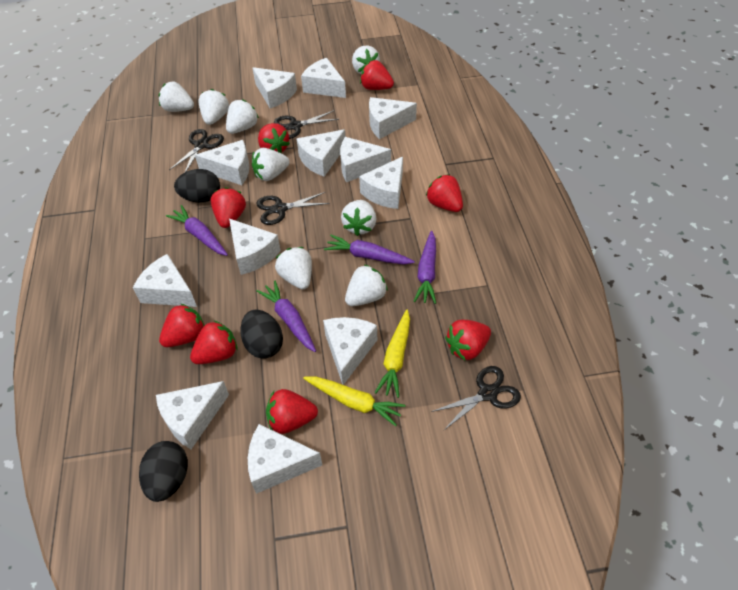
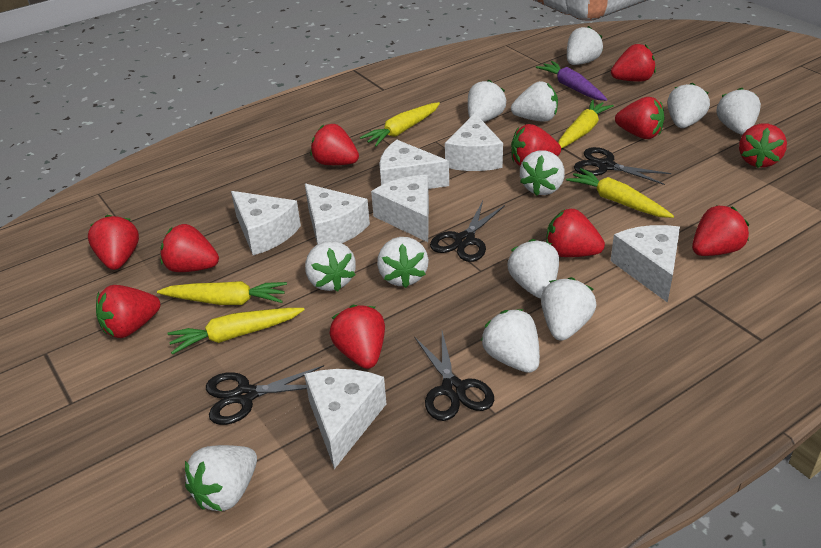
black egg: [139,441,188,502] [174,169,220,203] [240,309,283,359] = 3 -> none = 0
purple carrot: [166,205,228,256] [256,281,316,352] [324,235,415,265] [413,231,436,304] = 4 -> [536,61,607,101] = 1
red strawberry: [159,304,205,347] [190,321,237,364] [211,187,246,228] [258,123,290,153] [266,389,318,434] [360,60,394,90] [426,174,463,212] [445,320,491,360] = 8 -> [88,215,139,270] [96,285,160,338] [160,224,219,272] [310,124,359,165] [329,305,385,369] [511,124,561,166] [546,209,605,257] [611,44,656,81] [615,97,665,139] [692,205,749,256] [739,124,787,168] = 11
white cheese: [133,254,197,307] [156,381,229,449] [195,140,249,185] [229,219,281,275] [248,424,322,494] [252,67,297,108] [296,129,345,177] [301,58,346,98] [323,317,377,385] [340,137,391,182] [359,157,403,209] [369,97,417,139] = 12 -> [231,191,301,255] [304,369,386,469] [305,184,370,244] [371,175,429,242] [379,140,449,189] [445,113,503,171] [610,225,680,303] = 7
white strawberry: [159,81,194,112] [198,89,229,125] [226,99,259,134] [252,148,290,181] [275,247,312,289] [341,200,376,236] [345,264,388,306] [352,45,380,74] = 8 -> [185,445,257,511] [305,241,356,291] [377,237,429,288] [468,80,506,122] [481,309,540,373] [507,239,559,298] [511,81,558,122] [520,150,564,196] [541,277,597,341] [567,26,603,65] [667,83,710,128] [716,87,761,135] = 12
yellow carrot: [303,376,405,426] [375,310,410,398] = 2 -> [157,281,287,305] [167,308,305,355] [360,102,440,146] [558,100,614,148] [566,168,674,218] = 5

